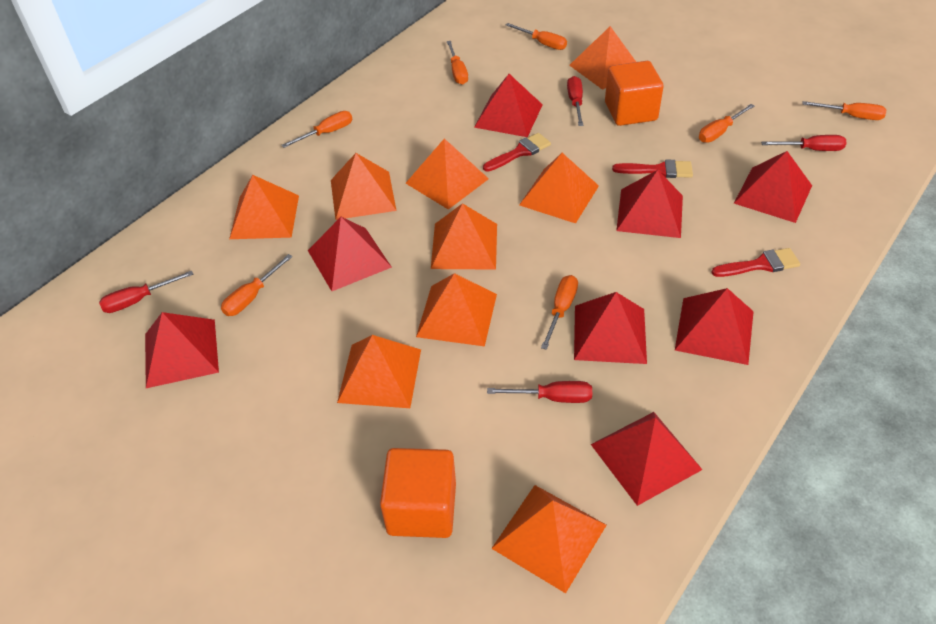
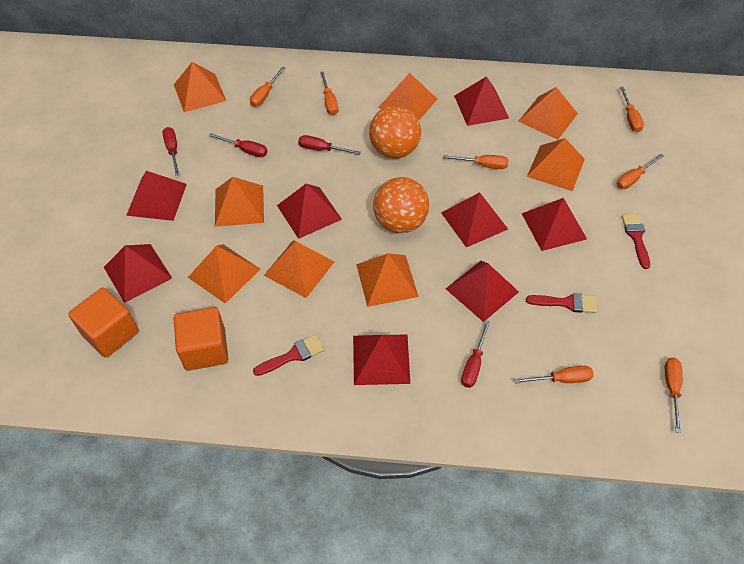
orange ball: none = 0 -> [369,105,421,158] [373,177,429,233] = 2
orange pyramid: [229,175,299,239] [331,153,397,220] [337,335,421,408] [406,138,489,210] [416,273,497,346] [431,203,497,270] [491,485,607,593] [519,153,599,223] [569,26,636,90] = 9 -> [174,62,226,112] [188,244,260,304] [215,177,264,227] [264,240,335,298] [356,253,418,307] [378,73,437,120] [518,87,578,140] [527,138,585,191] = 8

